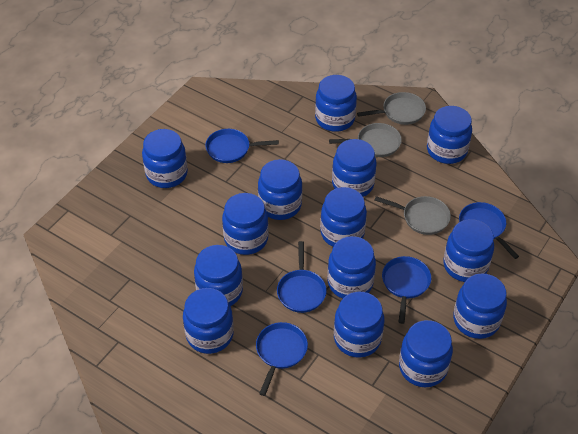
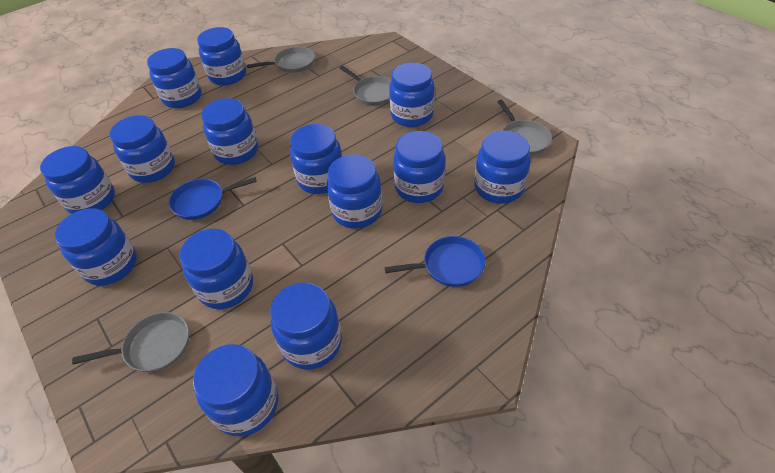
blue pan: [205,129,279,163] [256,322,308,396] [277,241,327,313] [382,256,431,324] [459,202,519,259] = 5 -> [169,177,257,220] [385,236,485,287] = 2
grey pan: [329,123,402,157] [357,92,426,125] [374,196,451,235] = 3 -> [72,312,189,372] [247,47,315,73] [339,66,391,106] [497,100,552,155] = 4

